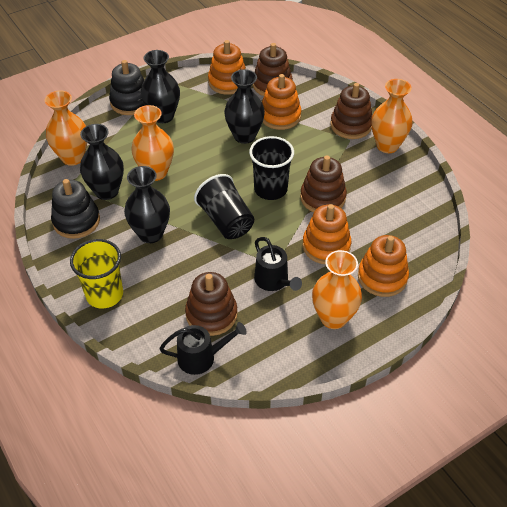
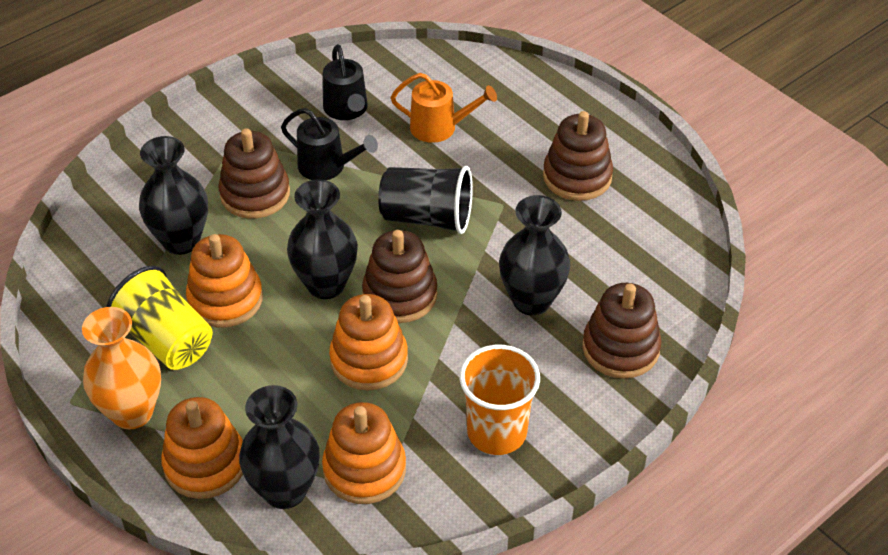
black cup: [194,174,254,239] [249,136,294,200] = 2 -> [378,166,473,234] = 1
black stacking toy: [51,179,100,239] [109,60,145,115] = 2 -> none = 0
orange cup: none = 0 -> [460,345,540,455] = 1
orange vase: [45,90,87,166] [131,105,174,181] [312,250,362,329] [371,79,413,153] = 4 -> [82,307,161,429] = 1
orange watering can: none = 0 -> [391,73,497,143] = 1

